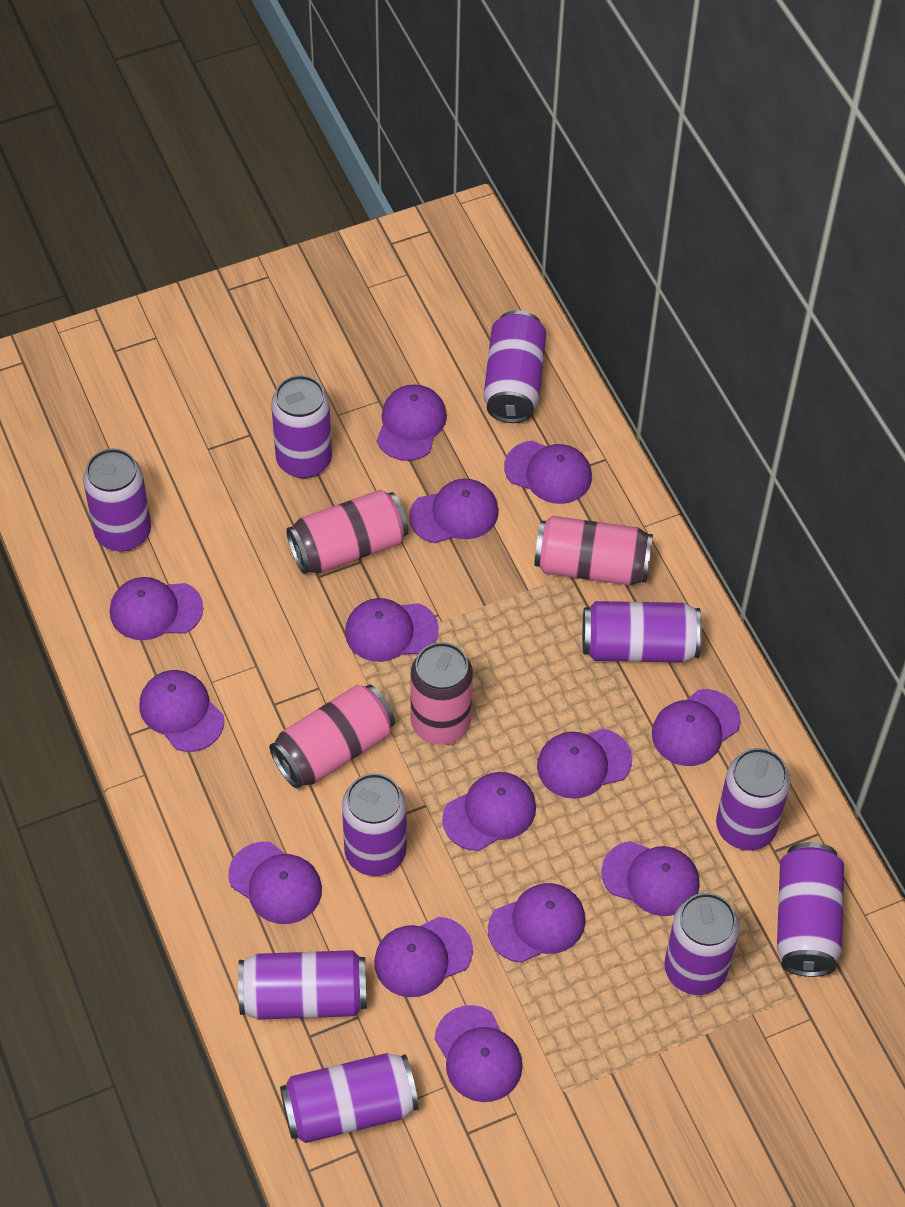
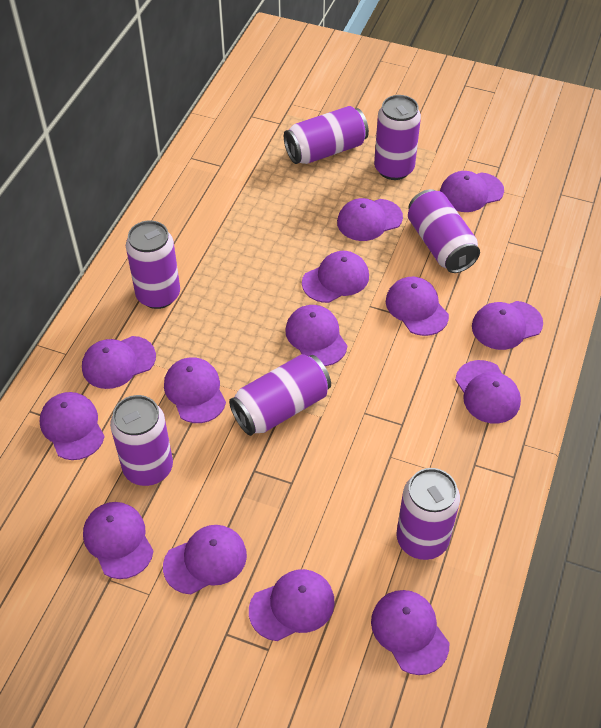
pink can: [269,685,395,788] [287,490,409,574] [411,642,473,745] [534,516,653,585] = 4 -> none = 0
purple can: [83,448,151,552] [238,950,367,1020] [271,375,332,478] [280,1053,419,1143] [342,773,407,876] [484,310,546,423] [582,601,702,662] [664,893,740,995] [716,748,790,850] [777,842,844,977] = 10 -> [110,395,173,486] [126,221,180,309] [229,354,331,436] [284,106,369,164] [374,95,421,180] [397,468,460,560] [408,189,480,273] = 7

